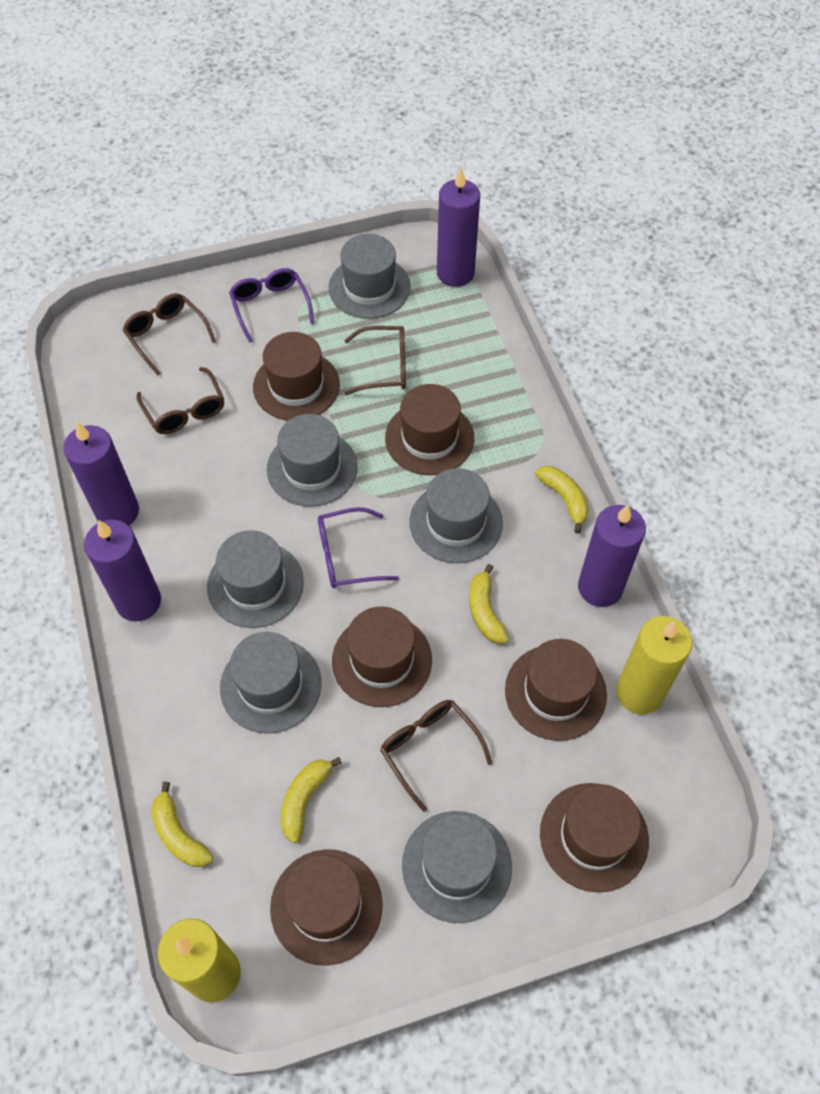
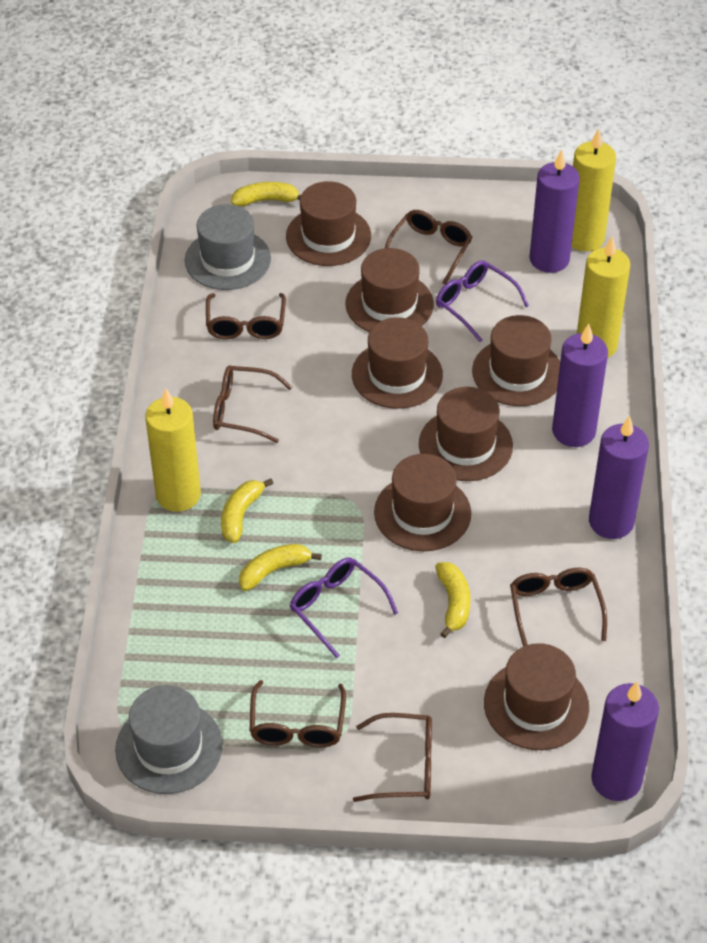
brown glasses: [122,293,216,375] [136,367,224,434] [344,326,406,395] [380,700,492,812] = 4 -> [206,293,286,339] [213,365,292,443] [250,680,346,747] [353,713,432,802] [385,210,472,284] [510,568,607,647] = 6
brown hat: [253,332,340,421] [270,849,383,966] [332,607,432,707] [385,384,474,475] [505,639,607,741] [540,783,649,893] = 6 -> [286,181,371,266] [346,248,434,332] [352,317,443,409] [374,454,471,551] [419,387,513,481] [472,315,560,406] [484,643,589,750] = 7
grey hat: [207,530,304,628] [220,632,322,734] [267,414,358,507] [329,234,411,319] [402,811,512,923] [409,468,503,563] = 6 -> [115,685,223,794] [185,204,271,290] = 2
yellow candle: [158,919,241,1003] [616,616,692,714] = 2 -> [145,389,201,512] [571,128,616,251] [577,236,630,358] = 3

